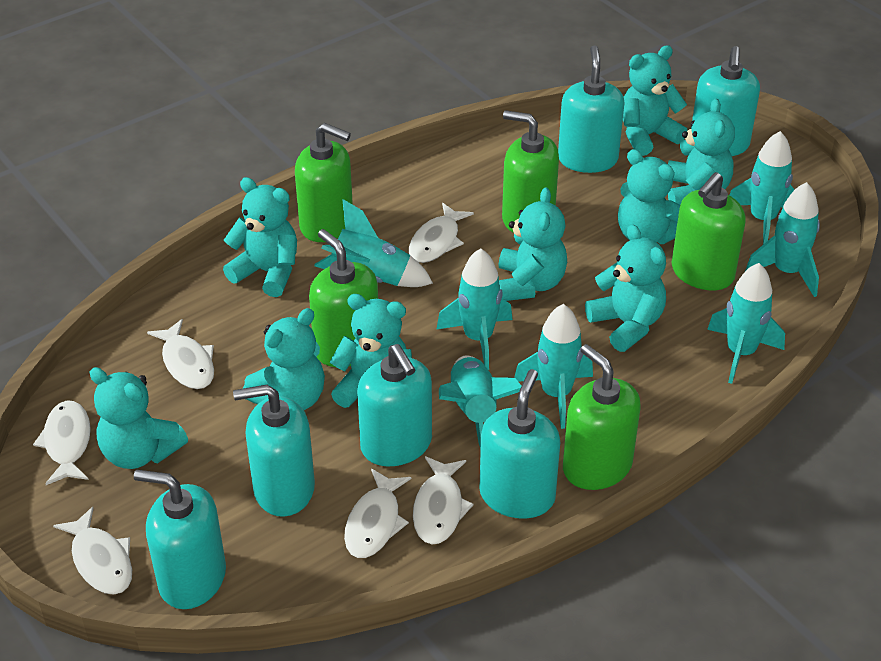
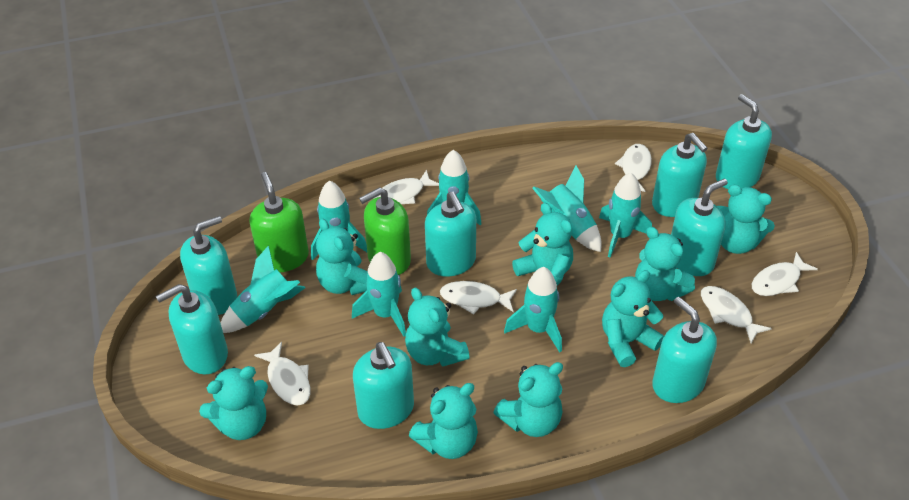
green soap dispenser: [295,123,353,242] [309,229,378,367] [502,110,559,233] [563,344,641,490] [672,172,746,290] = 5 -> [250,172,309,272] [359,187,411,275] = 2
turquoise soap dispenser: [134,470,226,609] [233,385,315,517] [357,344,432,466] [479,369,560,519] [558,45,624,173] [691,46,760,156] = 6 -> [156,284,228,374] [180,216,237,315] [353,342,414,429] [425,192,476,277] [652,133,708,217] [652,297,717,403] [671,179,728,276] [716,94,772,189] = 8

